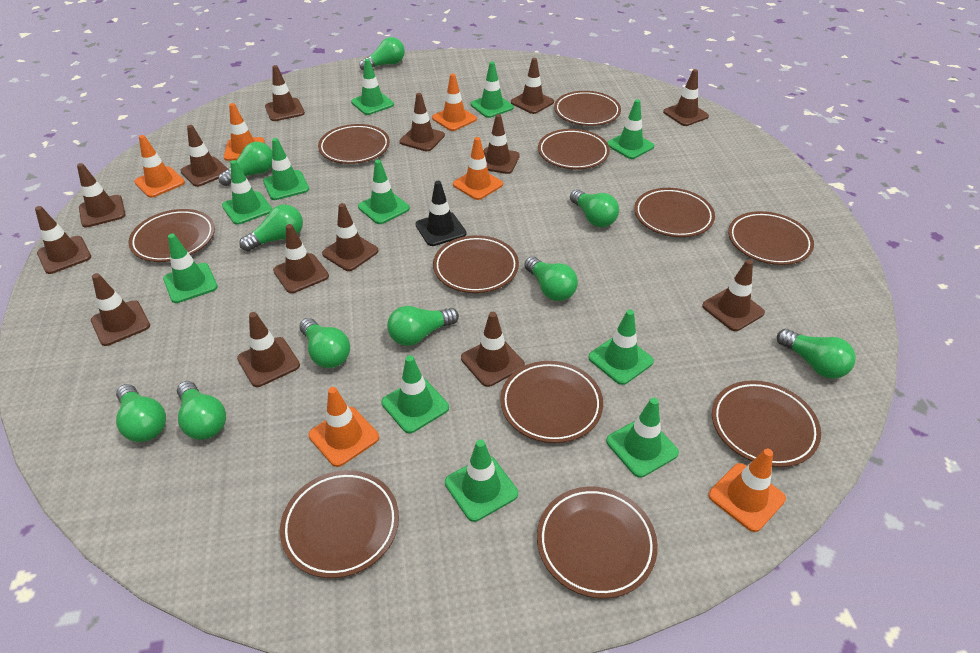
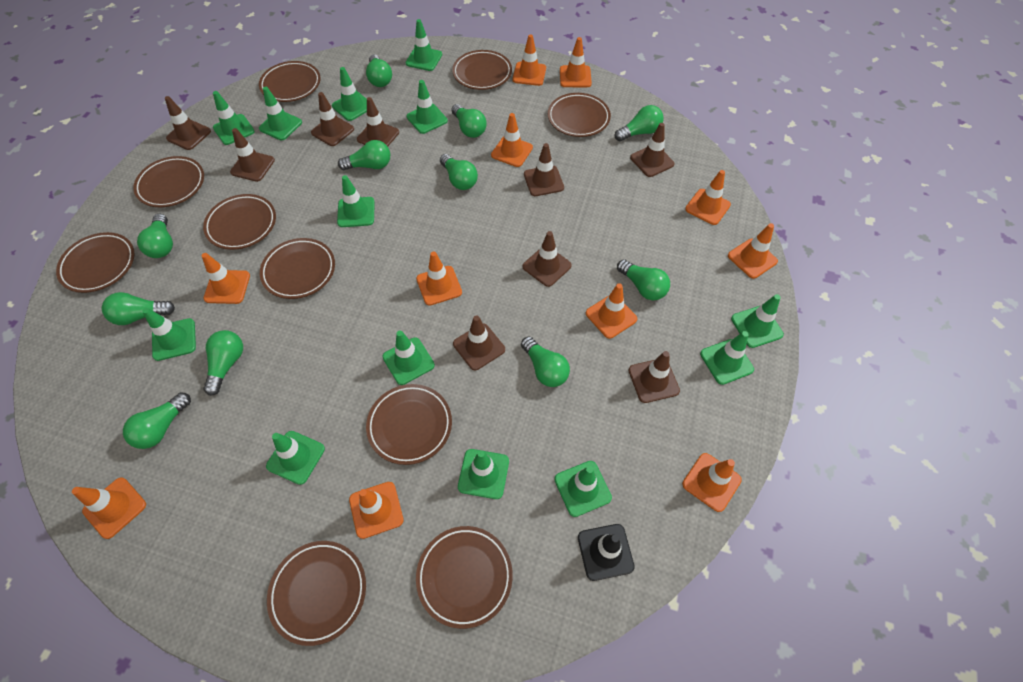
brown plate: [129,209,215,262] [280,470,399,578] [318,124,390,164] [433,235,519,293] [500,361,603,443] [537,487,658,599] [538,129,610,169] [554,91,621,126] [634,188,715,237] [712,380,821,467] [728,211,814,265] = 11 -> [56,232,134,293] [133,156,204,207] [203,194,276,250] [259,61,321,102] [260,238,335,299] [267,541,366,646] [366,384,452,465] [416,526,513,629] [452,50,512,90] [548,93,611,137] = 10
brown traffic cone: [35,206,91,274] [77,163,126,228] [91,273,150,346] [180,125,228,187] [237,312,300,387] [265,65,305,121] [273,224,329,293] [322,203,379,271] [399,93,445,151] [461,312,525,387] [483,114,520,174] [511,58,554,114] [663,69,709,126] [702,259,765,331] = 14 -> [165,96,211,150] [230,128,275,182] [311,92,354,146] [357,97,399,147] [453,315,505,370] [523,231,572,287] [524,143,564,196] [628,351,680,403] [630,123,675,177] = 9
green light bulb: [116,384,166,442] [177,381,226,440] [218,142,272,186] [239,204,303,251] [299,318,350,368] [360,37,405,71] [387,306,459,346] [524,256,578,301] [570,189,619,227] [777,329,856,379] = 10 -> [102,292,175,325] [123,392,191,449] [137,214,173,258] [203,330,243,396] [338,140,390,170] [366,54,392,87] [440,154,478,190] [451,104,487,138] [521,336,570,387] [615,105,664,141] [617,259,670,300] = 11
green traffic cone: [163,234,218,303] [222,160,272,225] [263,138,309,200] [351,59,394,115] [358,160,410,224] [382,355,449,433] [445,439,518,522] [470,61,514,118] [588,309,654,385] [606,398,679,478] [607,99,654,159] = 11 -> [142,308,196,361] [213,91,255,145] [259,87,302,140] [266,431,325,485] [332,67,367,121] [337,175,375,227] [383,331,435,385] [405,19,442,71] [407,80,448,134] [458,449,509,499] [554,461,612,517] [700,331,754,385] [731,294,784,348] = 13
orange traffic cone: [134,135,185,198] [224,103,265,161] [308,387,379,467] [432,74,477,131] [453,137,503,200] [708,449,786,532] = 6 -> [72,477,146,539] [202,253,250,304] [349,482,404,539] [416,251,462,306] [491,113,533,167] [513,34,546,86] [560,37,592,87] [586,283,637,339] [682,453,742,512] [685,170,731,225] [728,223,778,279] = 11

